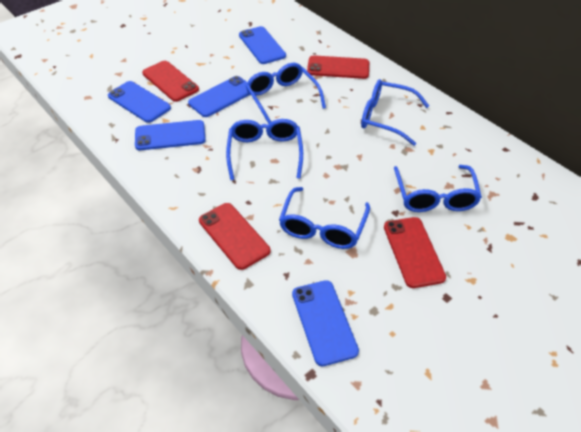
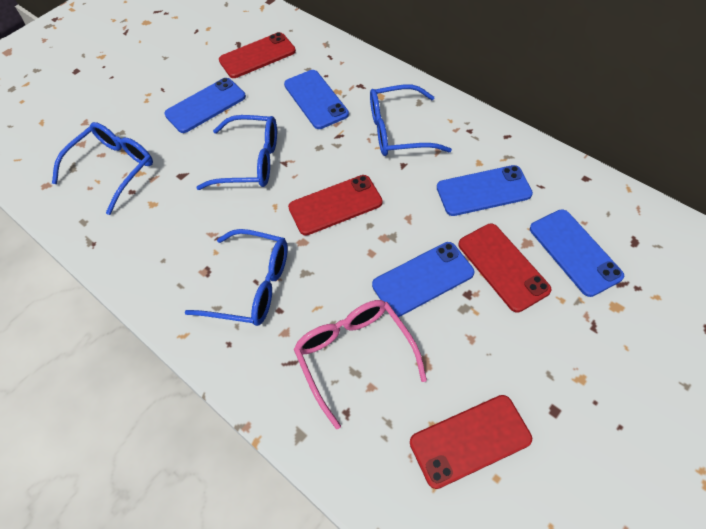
blue glasses: [226,119,303,180] [246,63,326,124] [279,187,370,249] [361,79,429,146] [394,165,482,212] = 5 -> [52,122,153,215] [184,229,288,326] [196,115,277,190] [370,85,452,156] = 4
pink glasses: none = 0 -> [294,300,427,429] = 1

